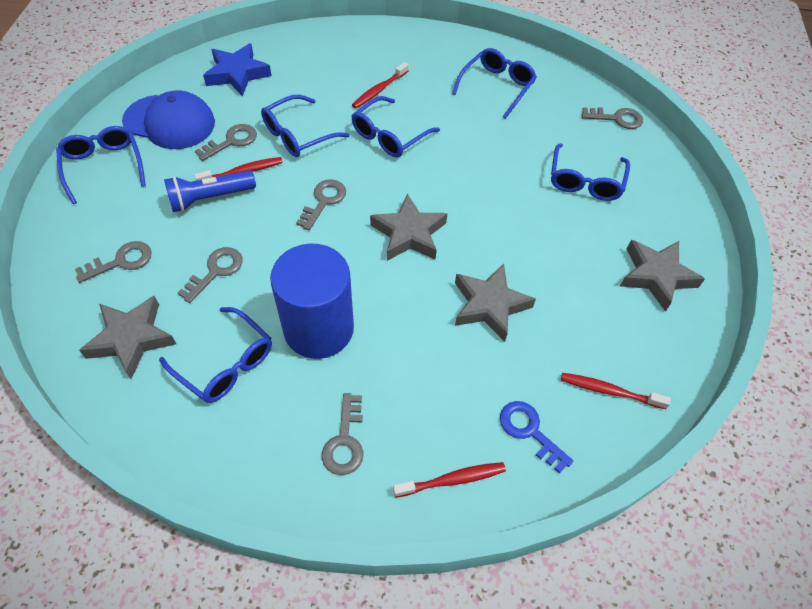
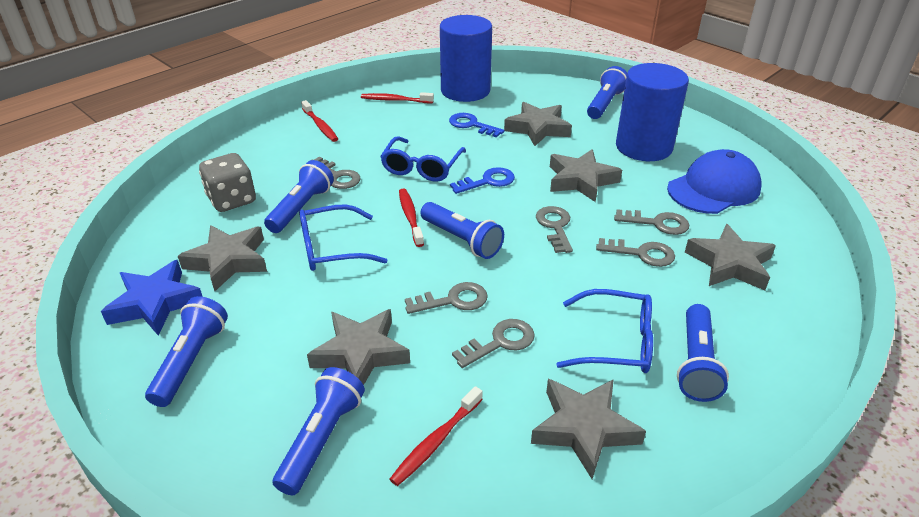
blue cylinder: [270,244,354,359] = 1 -> [440,15,492,102] [616,63,689,161] = 2
blue flashlight: [164,170,256,212] = 1 -> [145,296,228,407] [264,160,334,233] [273,367,365,495] [420,202,504,259] [587,66,627,119] [677,304,729,402] = 6
blue glasses: [56,126,146,204] [159,307,272,403] [261,95,350,157] [351,96,440,157] [452,48,537,119] [551,143,630,201] = 6 -> [299,204,388,271] [380,136,466,182] [556,289,653,373] = 3
blue key: [500,401,573,474] = 1 -> [449,113,504,137] [450,167,515,194] = 2
grey dice: none = 0 -> [199,153,256,212] = 1
grey star: [79,296,176,379] [370,194,447,261] [455,264,536,342] [620,240,705,312] = 4 -> [178,225,267,291] [307,309,410,385] [504,102,572,146] [531,379,646,479] [550,149,622,202] [685,224,776,290] = 6

